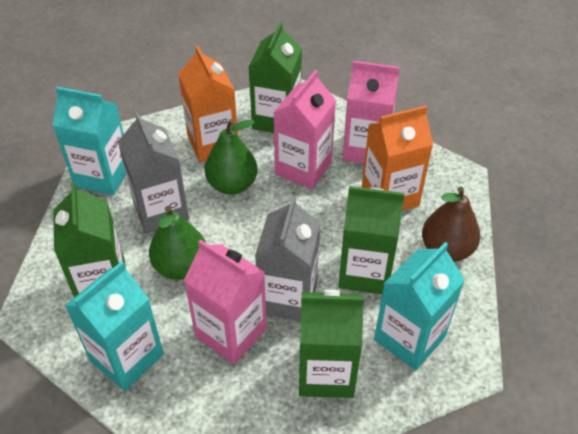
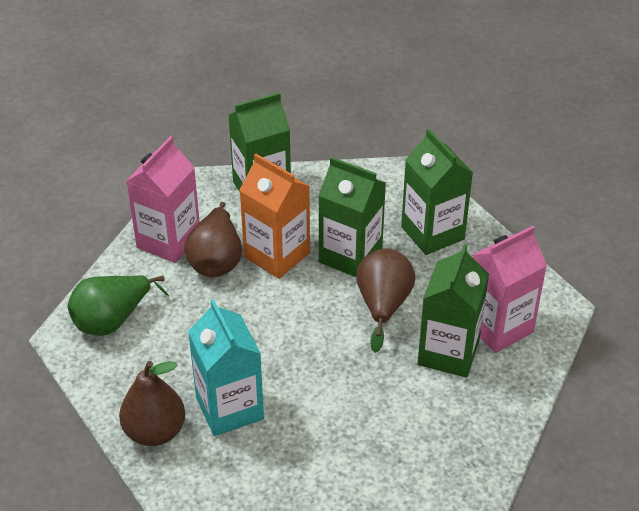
brown pear: [422,187,480,262] = 1 -> [119,361,185,446] [184,202,242,277] [356,249,416,353] = 3
green pear: [149,206,206,280] [205,119,258,195] = 2 -> [68,275,169,336] = 1
grey carton: [118,112,189,234] [255,196,320,321] = 2 -> none = 0
orange carton: [178,46,238,162] [362,106,433,211] = 2 -> [239,154,310,279] = 1
pink carton: [184,240,267,364] [273,70,336,189] [342,61,400,164] = 3 -> [126,136,200,263] [472,226,547,353] = 2
turquoise carton: [52,87,126,195] [65,261,164,391] [374,242,465,370] = 3 -> [188,299,264,436] = 1

